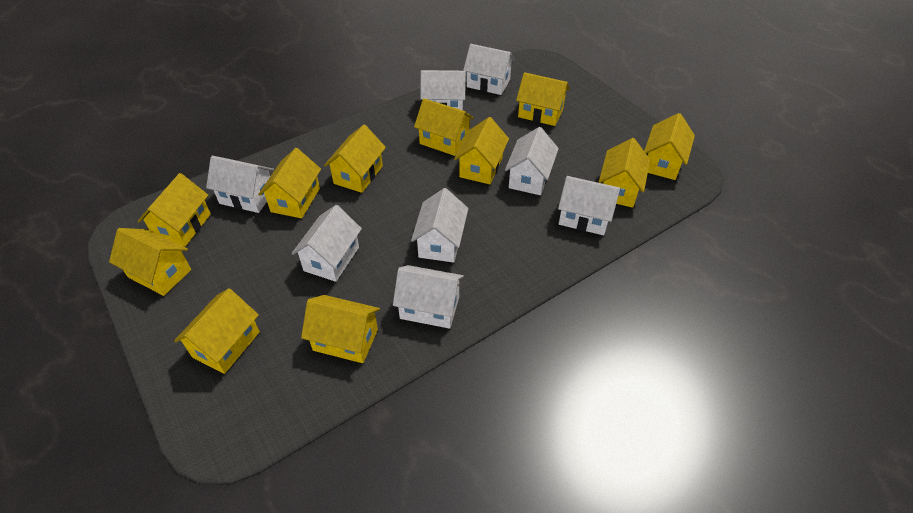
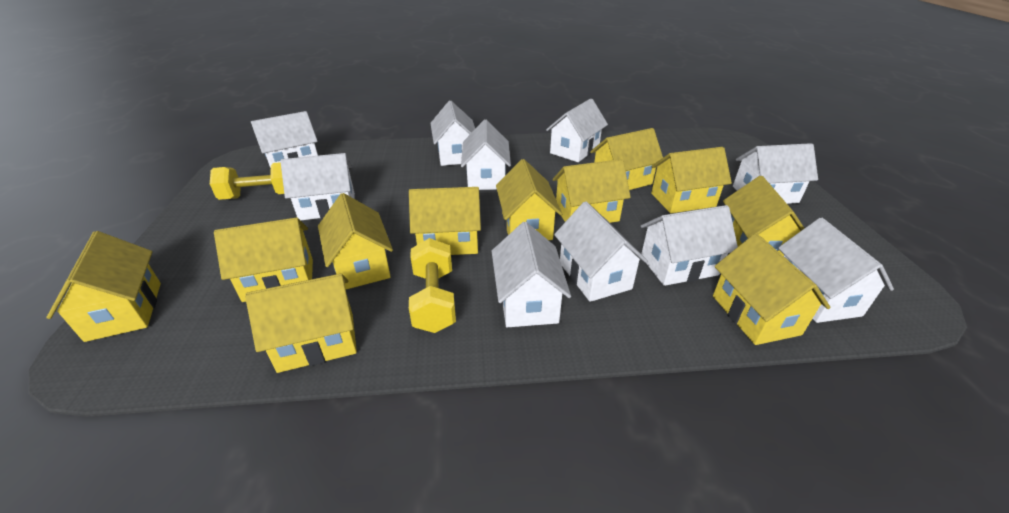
white house: [206,156,274,213] [291,205,362,282] [393,265,464,329] [411,188,468,263] [420,70,466,110] [463,44,515,95] [505,127,559,195] [558,176,620,235] = 8 -> [251,111,318,168] [280,153,355,220] [430,101,475,166] [461,119,511,190] [492,222,571,327] [546,98,608,162] [554,201,648,302] [641,205,738,286] [733,143,818,204] [778,218,894,323] = 10
yellow dumbbell: none = 0 -> [210,162,284,200] [409,238,456,333] = 2

